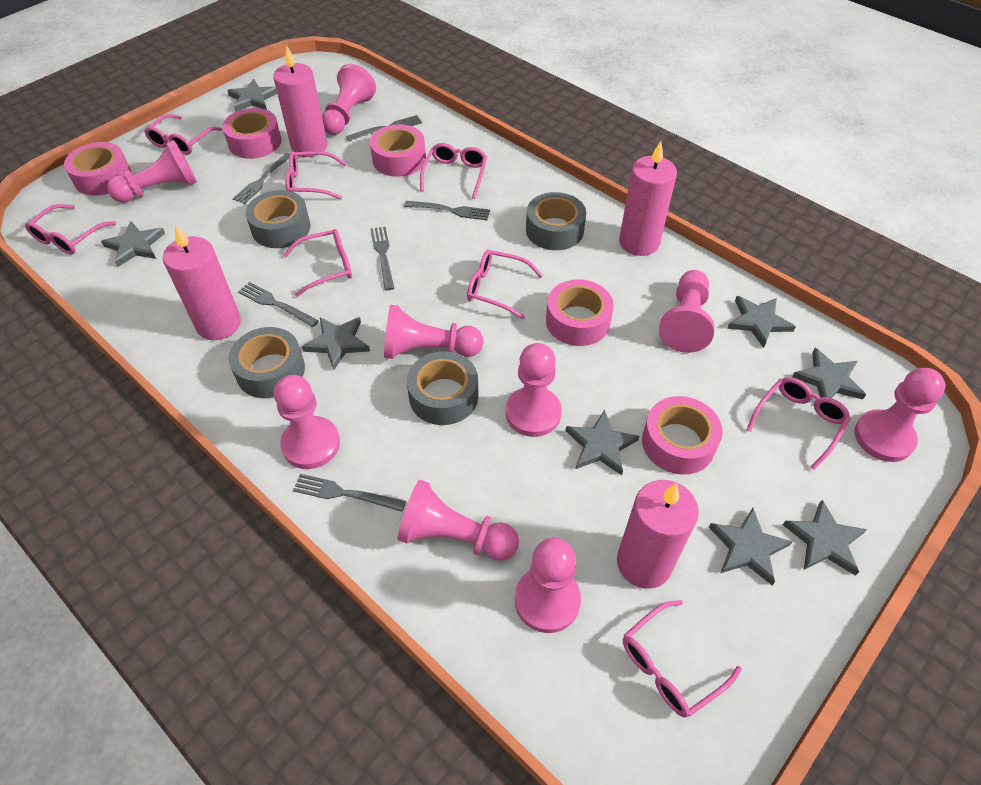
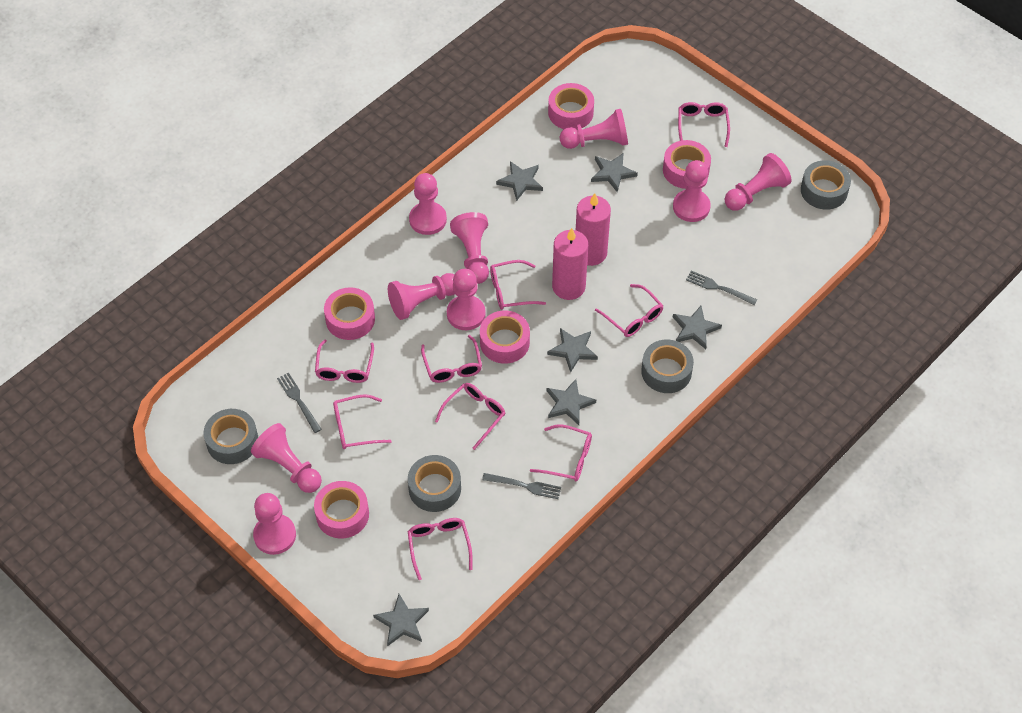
grey fork: [233,153,290,204] [238,282,319,327] [293,474,406,512] [346,115,422,141] [371,227,394,290] [404,201,490,220] = 6 -> [277,373,322,433] [482,473,561,499] [686,271,757,305] = 3
grey star: [101,221,165,267] [227,79,277,112] [302,317,370,370] [566,410,639,475] [709,508,792,585] [727,296,796,348] [783,500,867,576] [792,348,866,400] = 8 -> [373,594,429,646] [496,161,543,201] [547,328,598,373] [547,379,596,425] [591,153,638,192] [673,306,722,349] = 6
pink candle: [163,225,241,340] [273,45,327,157] [617,480,699,589] [619,141,677,256] = 4 -> [552,228,588,300] [576,193,611,266] = 2
pink glasses: [25,204,116,254] [144,114,222,155] [283,229,352,297] [285,151,347,200] [420,143,487,199] [467,250,543,319] [623,600,742,718] [746,377,851,470] = 8 -> [315,339,374,383] [333,394,392,449] [408,518,473,580] [421,335,482,383] [435,383,505,450] [490,260,546,310] [530,424,592,481] [595,284,664,337] [678,102,730,147] = 9

